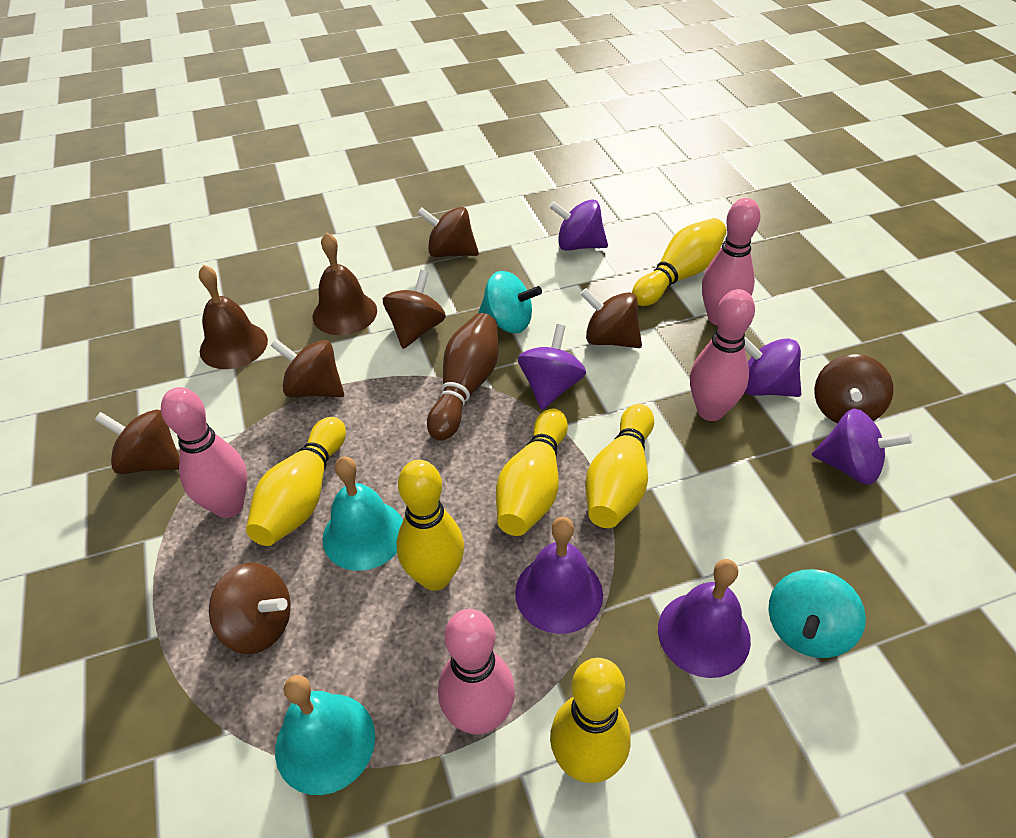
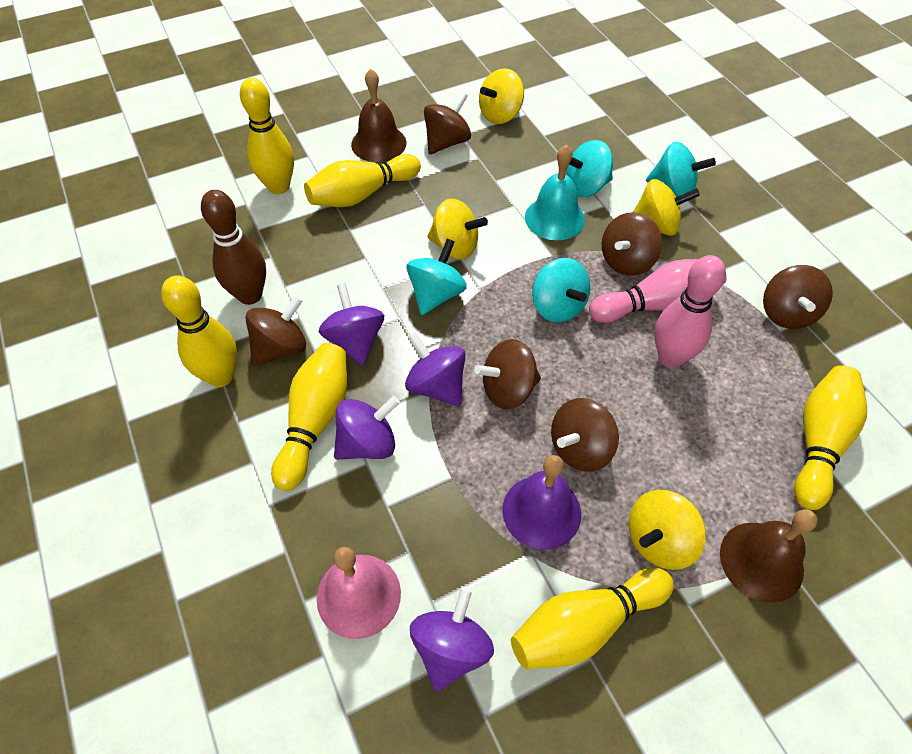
brown spinning top: [95,409,180,474] [209,563,291,654] [270,339,344,397] [383,270,446,349] [417,207,479,257] [580,288,642,348] [814,354,893,423] = 7 -> [245,296,306,366] [424,92,471,154] [474,339,541,409] [551,398,619,472] [602,212,662,276] [763,265,833,329] = 6
pink bell: none = 0 -> [317,547,401,639] = 1
pink bowling pin: [161,387,247,518] [438,609,515,735] [690,289,755,421] [702,198,760,325] = 4 -> [589,259,727,323] [654,255,726,368] = 2
purple bell: [515,517,603,634] [658,559,751,678] = 2 -> [502,455,581,550] = 1
turquoise bell: [275,675,375,795] [322,456,403,571] = 2 -> [525,145,585,240] = 1
turquoise spinning top: [478,271,542,333] [769,569,866,658] = 2 -> [407,239,467,315] [532,258,590,323] [566,140,613,197] [646,142,716,197] = 4
yellow spinning top: none = 0 -> [427,198,488,260] [479,68,524,124] [629,490,706,570] [633,179,700,236] = 4

